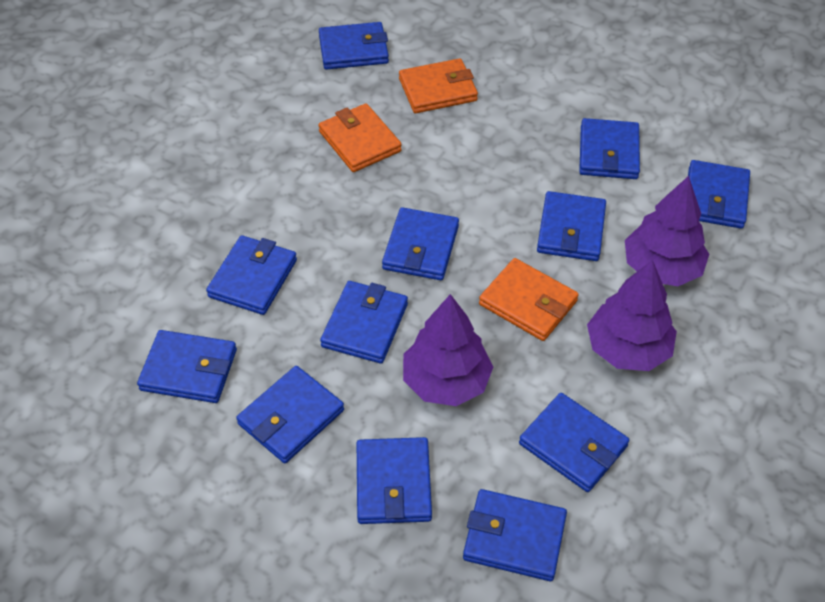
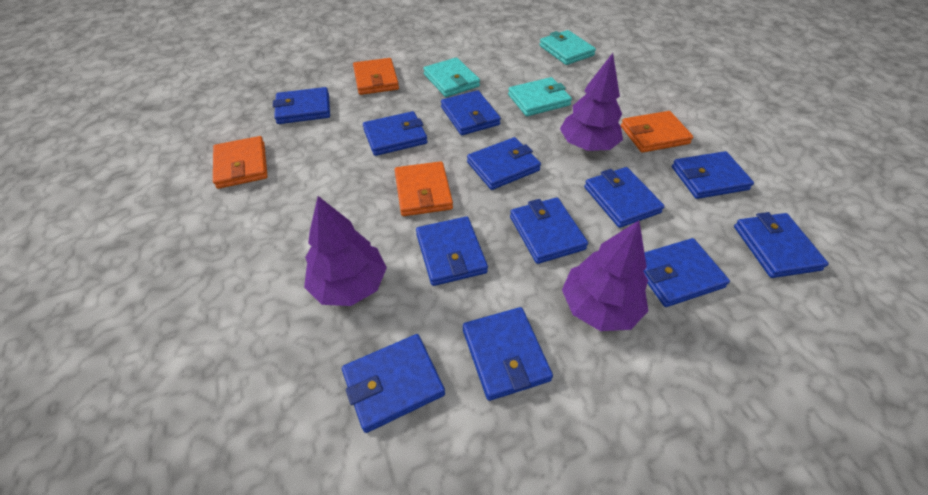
orange wallet: [318,103,402,172] [399,58,478,113] [479,258,579,341] = 3 -> [213,136,268,189] [353,58,399,95] [395,161,453,216] [621,111,693,153] = 4
turquoise wallet: none = 0 -> [423,57,480,97] [508,77,572,116] [539,30,596,65] = 3

